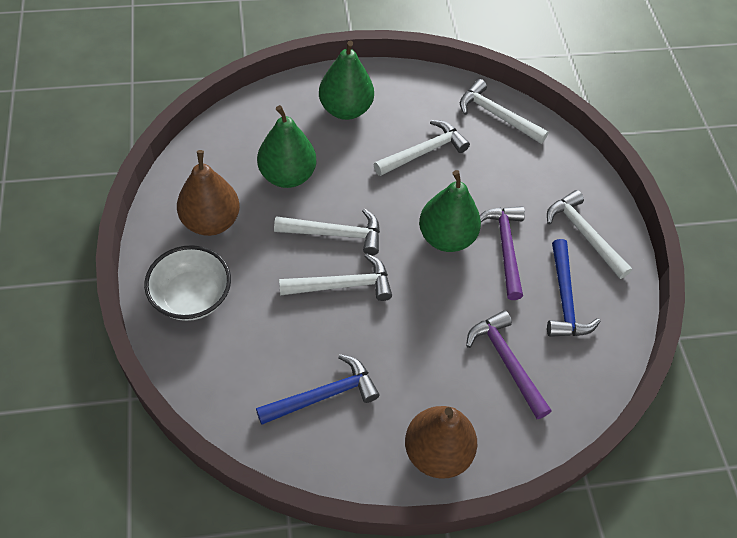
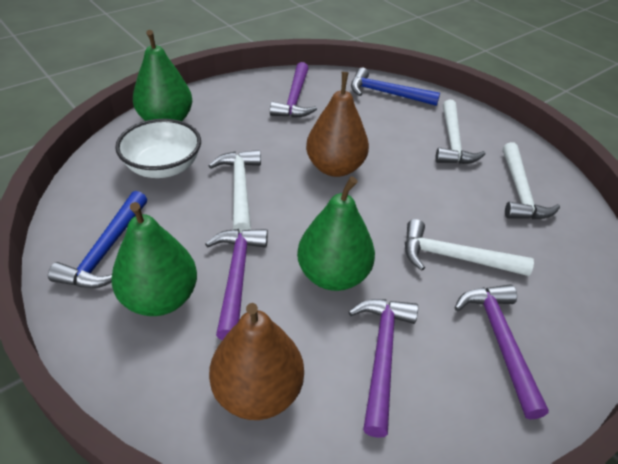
purple hammer: [466,310,551,419] [480,206,525,300] = 2 -> [205,229,268,340] [270,62,317,118] [349,299,418,438] [455,284,549,419] = 4
white hammer: [274,209,380,255] [279,253,392,301] [374,120,470,176] [460,79,549,144] [547,190,632,279] = 5 -> [209,150,261,233] [405,219,534,276] [435,100,485,164] [503,142,560,220] = 4

